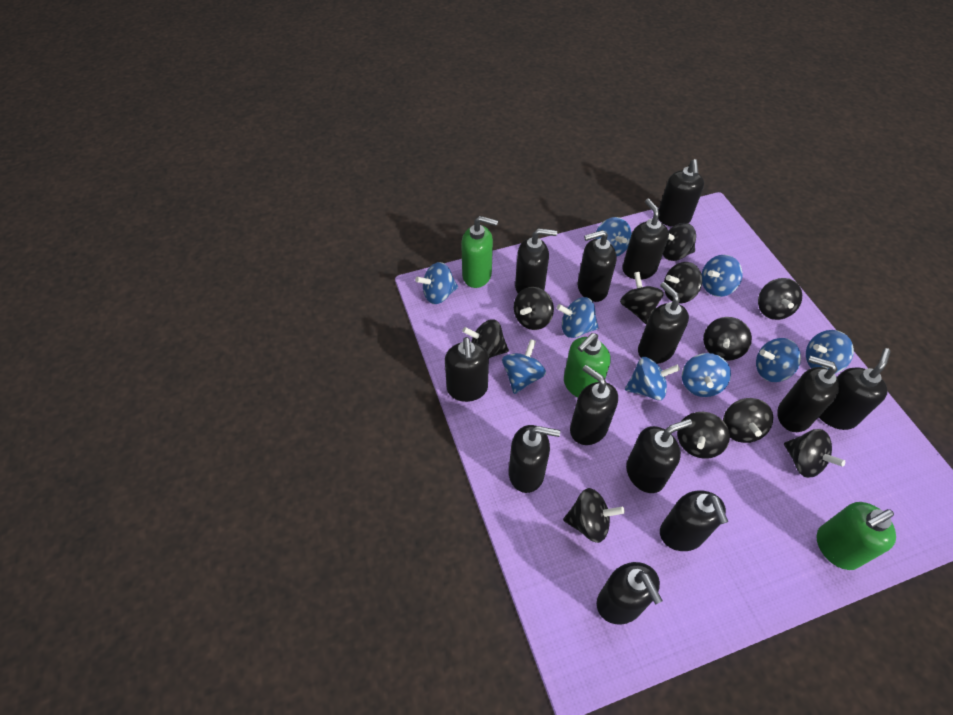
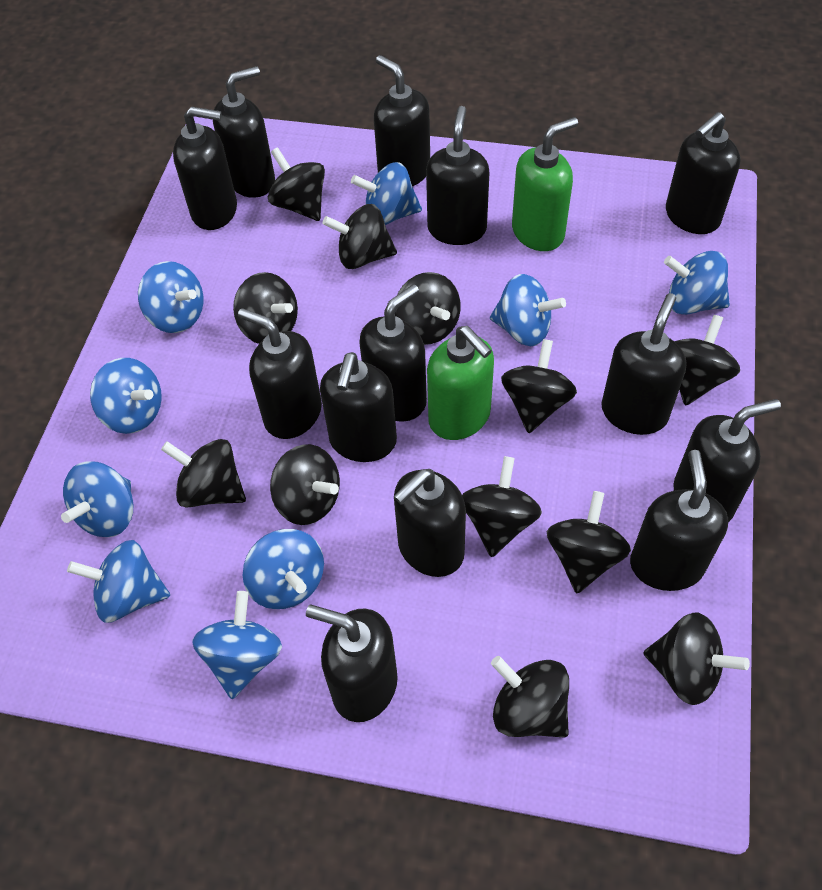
black spinning top: [462,319,509,358] [514,287,554,330] [563,488,625,543] [620,272,664,324] [663,223,696,261] [664,262,702,304] [677,412,730,459] [703,317,752,361] [723,398,773,443] [758,278,802,320] [784,429,845,478] = 11 -> [161,439,246,508] [233,272,298,344] [268,147,325,221] [270,444,340,525] [323,204,397,269] [395,272,461,345] [462,456,542,557] [491,656,569,738] [501,339,577,433] [547,491,631,593] [643,613,750,705] [674,315,740,406] = 12
green soap dispenser: [461,216,498,288] [564,333,611,397] [817,502,896,570] = 3 -> [427,326,494,440] [512,117,578,251] = 2

